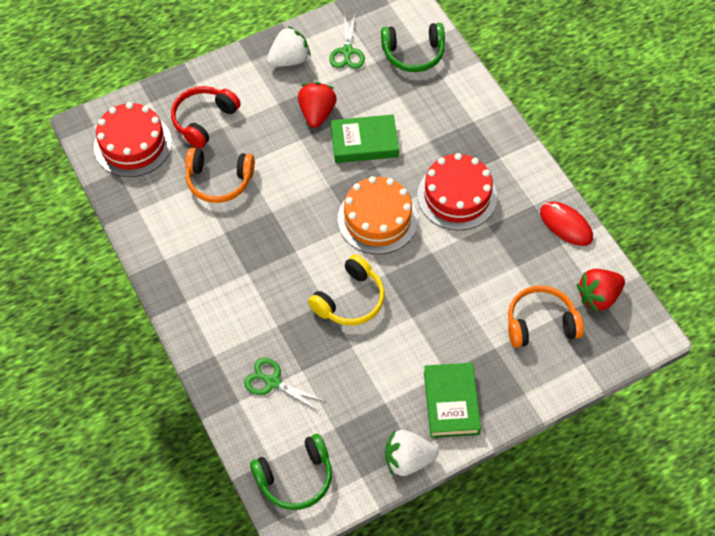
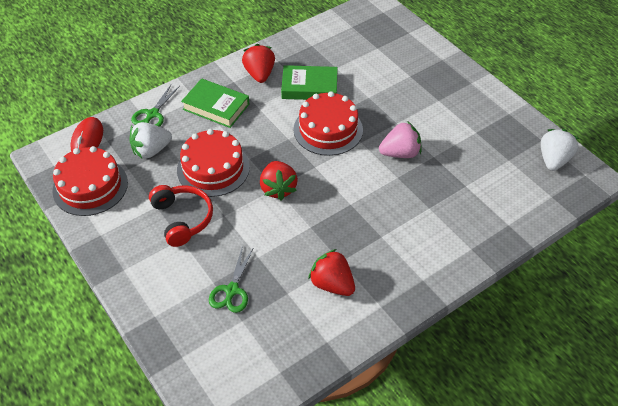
green headphones: [250,434,332,510] [381,23,445,72] = 2 -> none = 0
orange cake: [338,176,418,254] = 1 -> none = 0
orange headphones: [185,148,255,203] [508,285,584,348] = 2 -> none = 0
pink strawberry: none = 0 -> [379,121,421,158] = 1
red cake: [94,102,172,177] [417,153,497,230] = 2 -> [52,146,128,216] [177,129,250,197] [293,91,363,156] = 3
red strawberry: [298,82,337,128] [576,269,625,312] = 2 -> [242,44,275,83] [260,161,298,200] [308,249,355,296] = 3
yellow headphones: [308,254,385,326] = 1 -> none = 0

